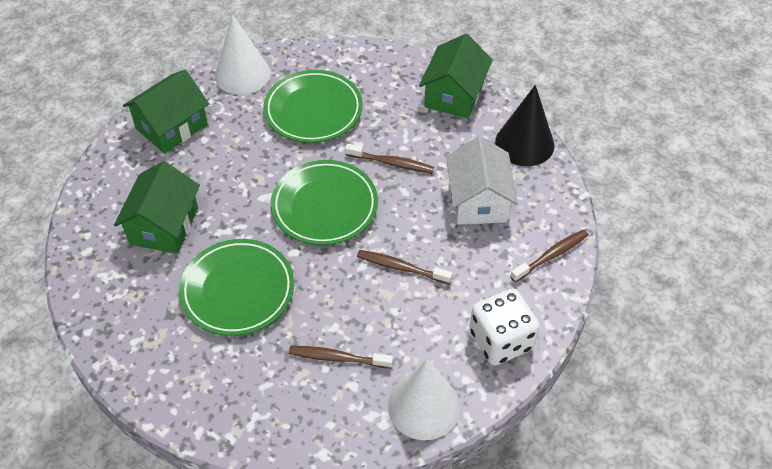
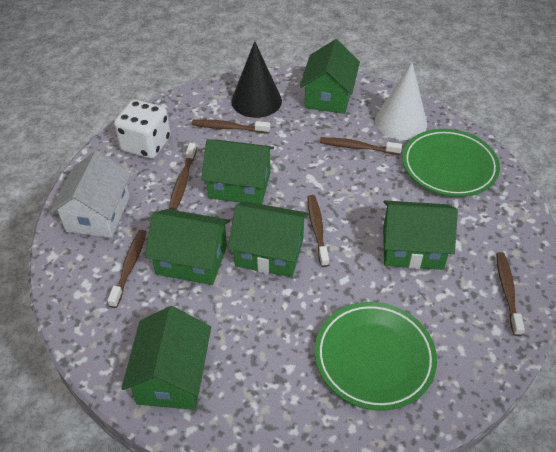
brown toothbrush: [289,346,393,368] [345,144,434,173] [357,250,452,284] [510,229,589,282] = 4 -> [107,230,147,308] [169,143,197,210] [192,119,270,134] [308,195,329,267] [320,137,402,155] [496,252,525,336] = 6
green house: [114,161,200,254] [123,70,209,153] [419,34,493,118] = 3 -> [121,306,211,410] [145,209,230,285] [201,139,274,204] [228,202,309,277] [300,39,360,114] [383,200,458,270] = 6
green plate: [179,239,294,336] [263,70,363,143] [271,160,378,245] = 3 -> [315,302,437,411] [402,129,500,197] = 2
white cone: [215,14,271,95] [388,358,460,440] = 2 -> [375,62,427,140] = 1

